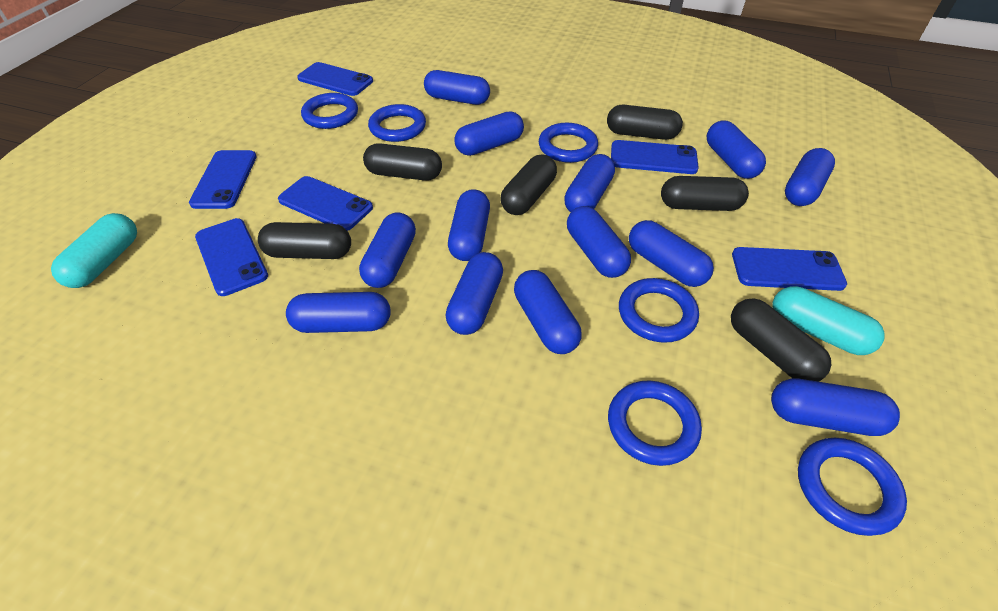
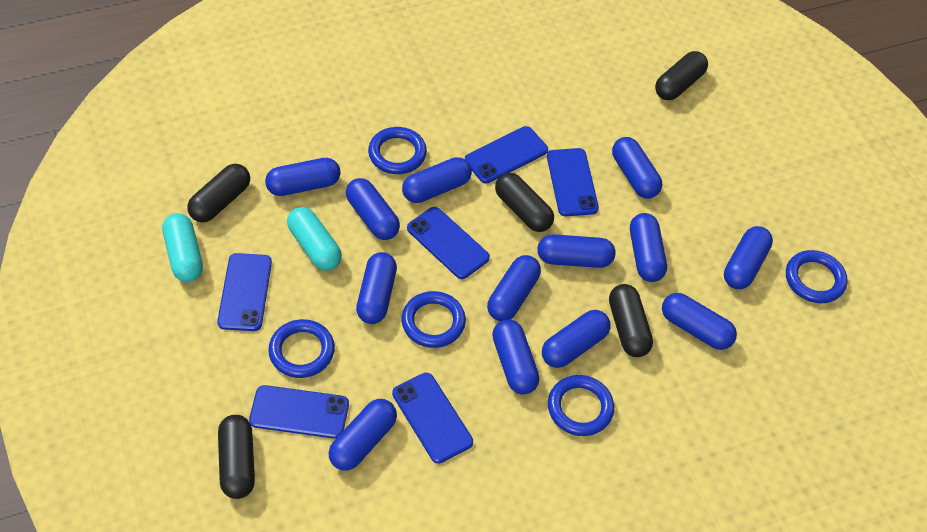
black capsule: [258,222,351,259] [363,143,442,181] [500,154,557,215] [607,105,683,140] [661,176,749,211] [731,298,831,382] = 6 -> [187,164,250,222] [218,415,255,499] [495,173,554,232] [609,284,653,357] [655,51,708,100] = 5
blue ring: [301,93,358,129] [368,104,426,142] [539,123,598,163] [608,381,702,466] [619,278,699,343] [798,438,907,536] = 6 -> [268,319,335,378] [368,127,427,174] [402,291,466,348] [548,375,614,436] [786,250,848,303] = 5

